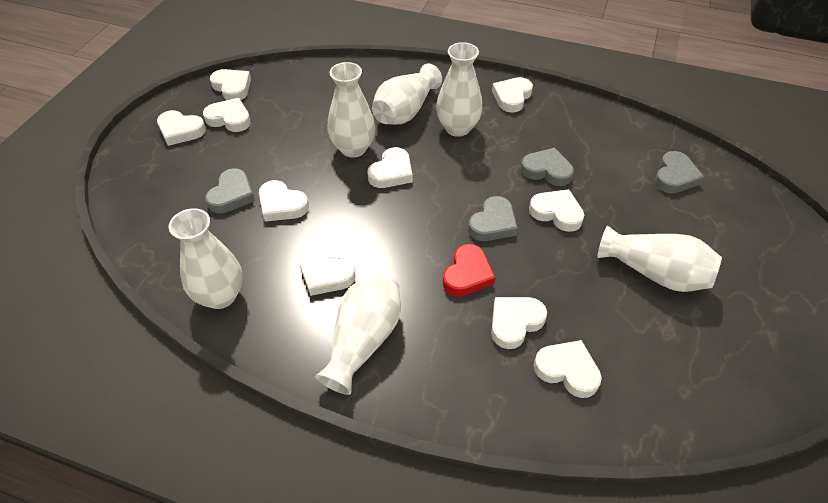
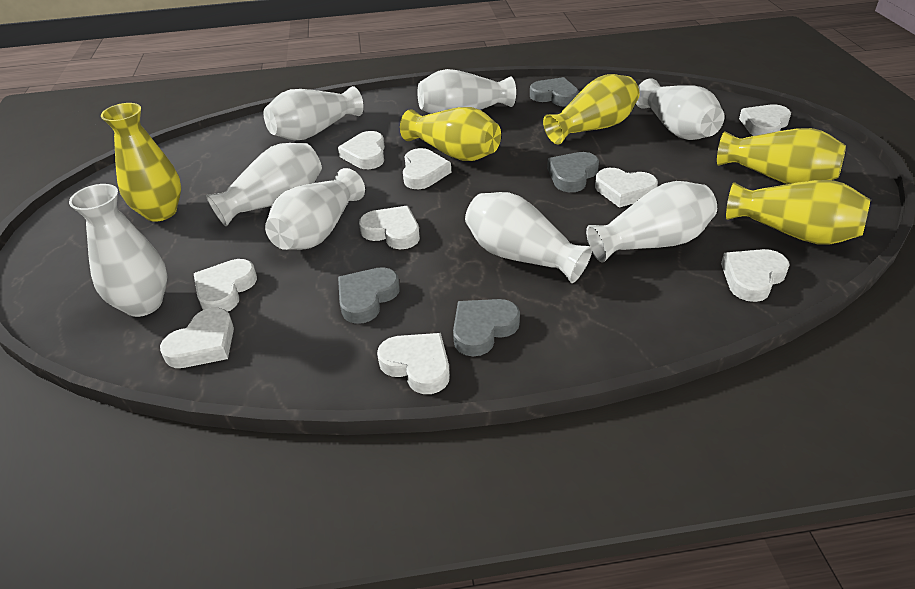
red heart: [443,244,496,297] = 1 -> none = 0
white heart: [157,110,206,146] [203,98,251,132] [210,69,251,100] [259,180,309,222] [299,248,356,296] [368,147,413,188] [491,297,547,349] [492,77,533,113] [529,189,584,232] [533,340,602,398] = 10 -> [160,308,234,368] [194,259,257,312] [338,131,385,169] [359,206,420,249] [377,333,450,394] [403,148,451,189] [595,168,658,208] [721,249,790,302] [739,104,791,136] = 9
white vase: [169,208,243,309] [315,272,401,395] [328,62,375,158] [372,63,442,125] [436,42,483,137] [598,226,722,292] = 6 -> [69,184,168,317] [206,143,322,227] [264,86,364,140] [265,168,365,250] [418,69,516,114] [465,192,592,283] [586,181,717,263] [636,78,725,140] = 8
yellow vase: none = 0 -> [101,103,181,222] [400,107,501,161] [543,74,639,145] [717,128,846,184] [726,180,871,245] = 5

